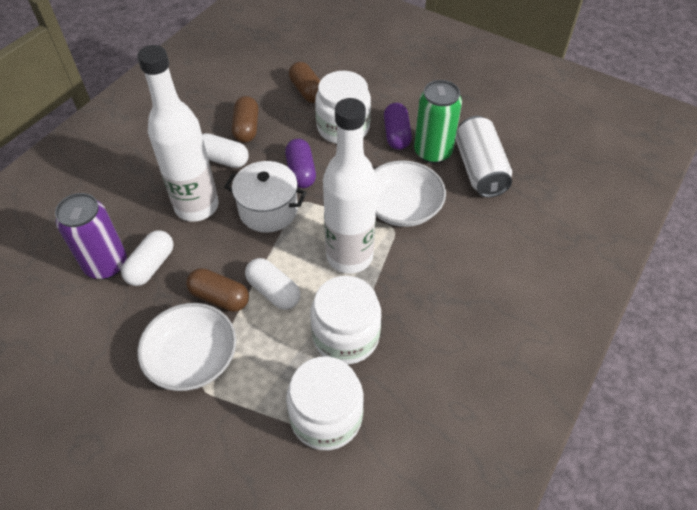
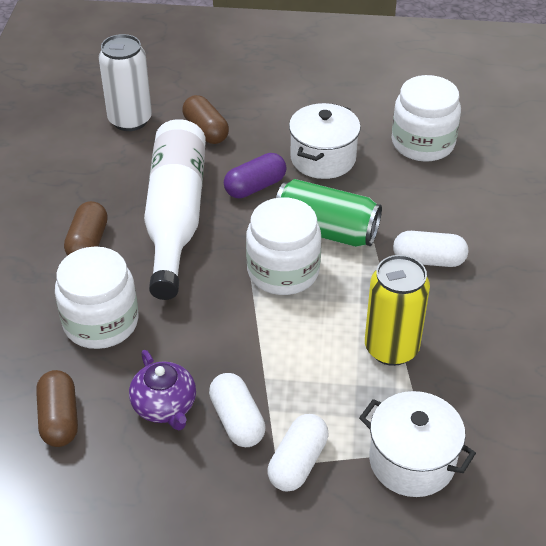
purple can: [55,193,127,279] = 1 -> none = 0
purple capsule: [285,139,316,188] [384,103,412,150] = 2 -> [224,153,286,198] = 1
purple teapot: none = 0 -> [129,350,196,431] = 1
white bottle: [137,45,218,222] [323,98,377,274] = 2 -> [144,119,206,300] = 1
white bowl: [137,303,236,391] [374,160,446,227] = 2 -> none = 0
white pot: [224,161,307,232] = 1 -> [289,103,361,179] [359,391,476,497] = 2
yellow can: none = 0 -> [365,255,430,366] = 1

